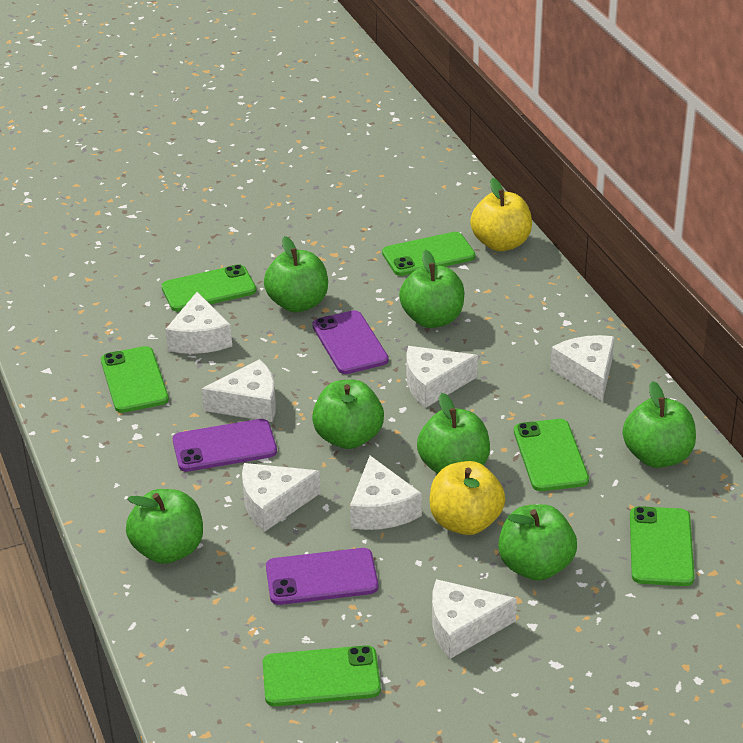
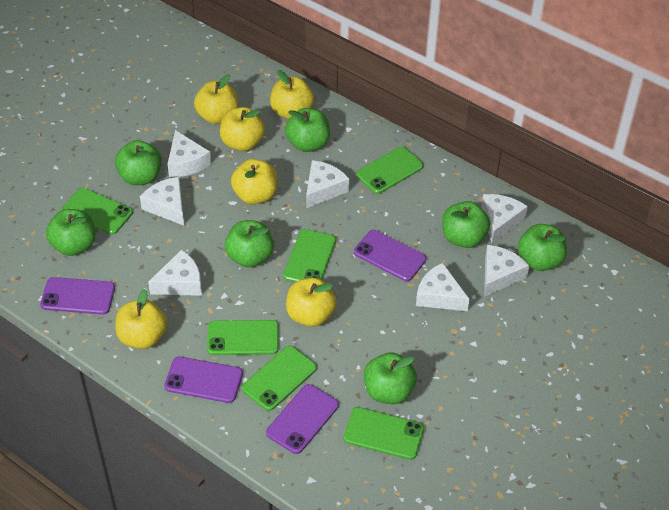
purple phone: [173,419,277,472] [266,548,378,605] [312,310,389,374] = 3 -> [40,277,115,315] [164,357,243,403] [266,384,339,454] [354,230,426,281] = 4
yellow apple: [430,461,505,535] [470,178,532,251] = 2 -> [116,289,167,349] [194,74,238,124] [220,107,265,151] [231,159,277,204] [270,70,314,119] [286,278,337,327] = 6

